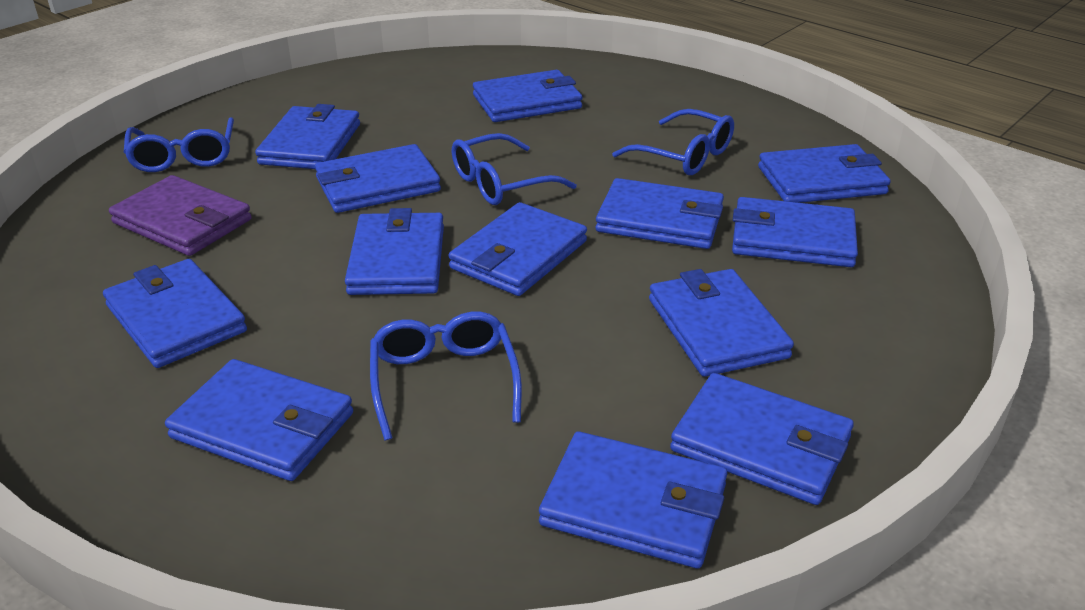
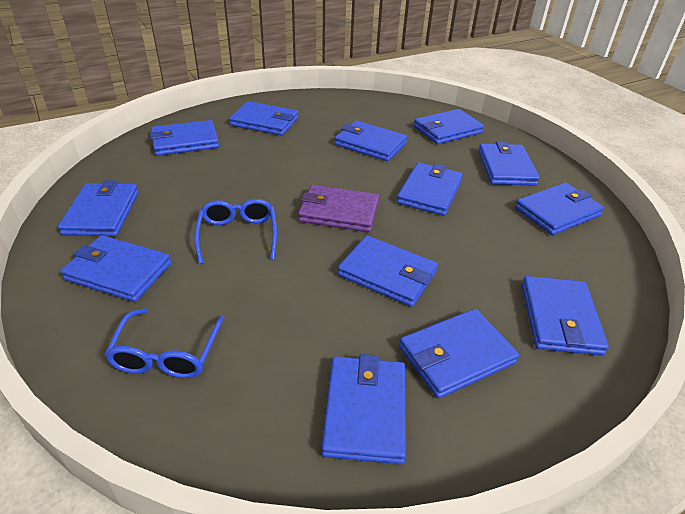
blue glasses: [124,117,234,172] [370,312,522,440] [452,133,577,205] [612,109,734,175] = 4 -> [105,308,225,378] [194,199,277,264] = 2

